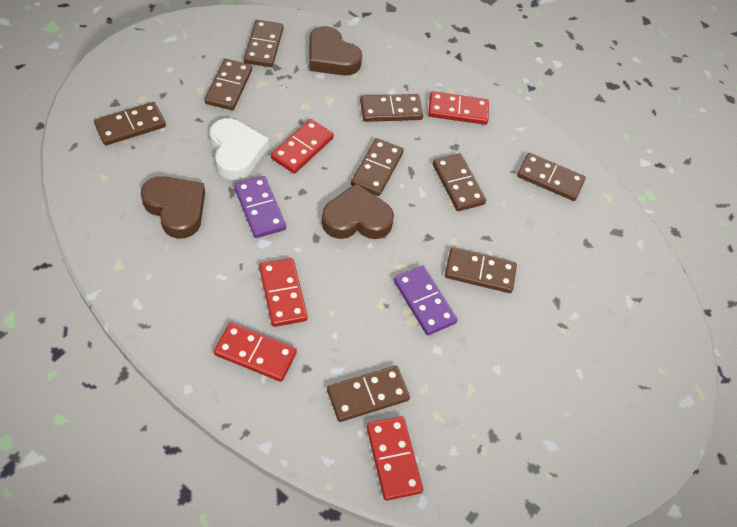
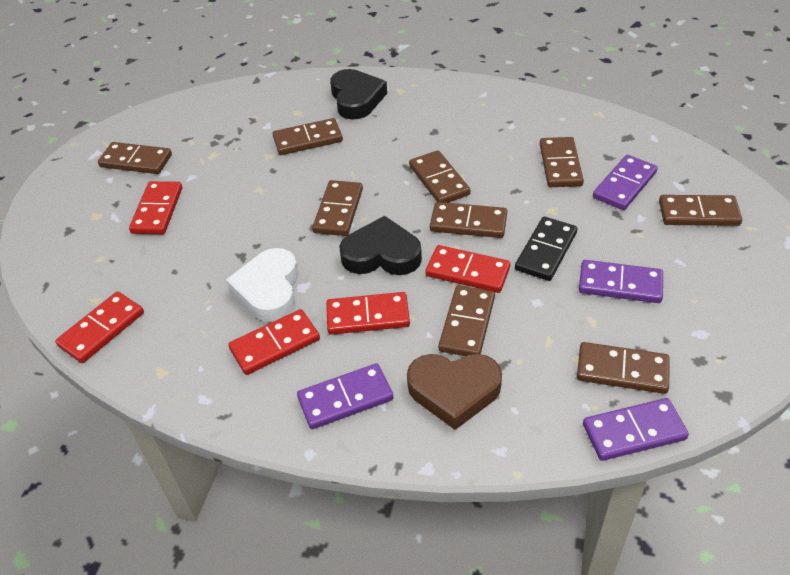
black domino: none = 0 -> [515,217,577,281] = 1
black heart: none = 0 -> [330,69,387,119] [339,216,422,275] = 2
brown heart: [141,176,205,239] [309,26,362,76] [322,183,394,239] = 3 -> [407,354,502,430] = 1
purple domino: [234,176,286,238] [394,266,457,335] = 2 -> [297,363,394,429] [579,260,663,303] [583,398,689,461] [593,155,658,210] = 4

